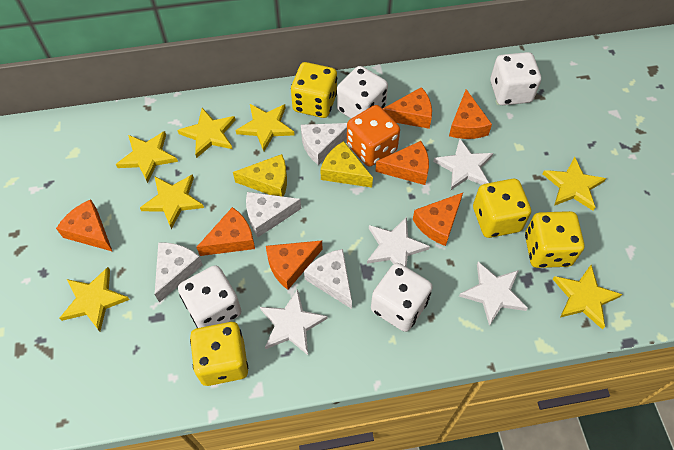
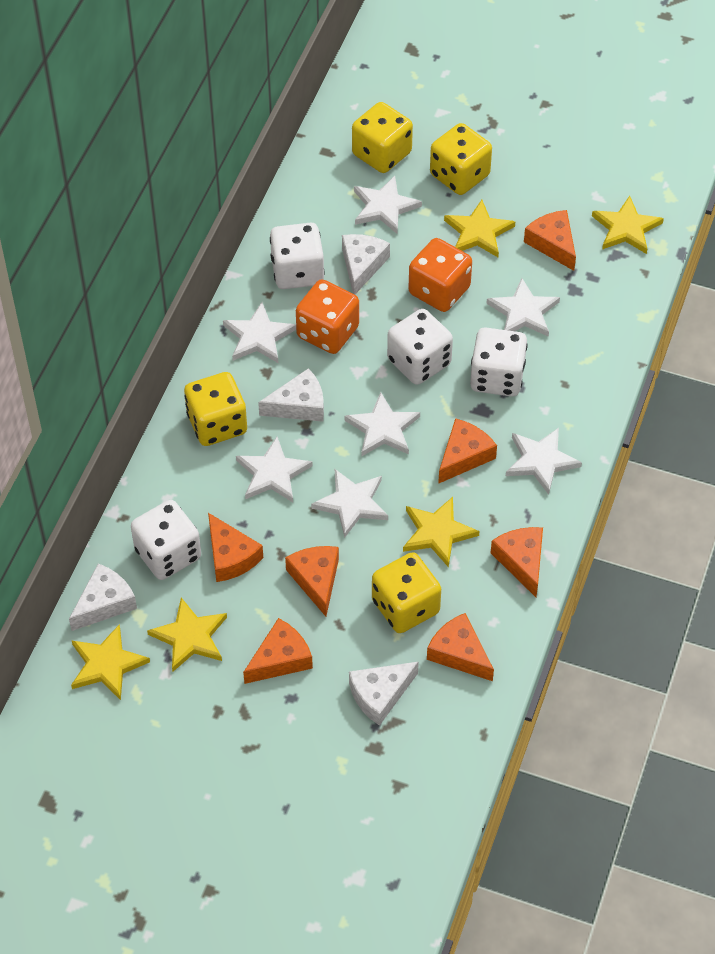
orange dice: [347,105,400,167] = 1 -> [296,279,359,354] [408,238,472,312] = 2
white star: [260,289,327,355] [367,217,430,267] [433,139,493,190] [459,262,528,326] = 4 -> [223,302,296,363] [236,437,313,502] [311,469,388,538] [344,392,420,457] [354,176,422,234] [486,278,560,337] [506,428,582,495] = 7
yellow cheese: [233,154,287,197] [320,141,373,188] = 2 -> none = 0
yellow star: [60,267,130,331] [116,131,178,183] [140,174,204,229] [177,108,236,158] [236,104,295,151] [543,157,606,211] [553,265,622,330] = 7 -> [71,625,150,700] [147,597,227,671] [403,497,479,567] [444,200,515,257] [592,196,664,254] = 5

